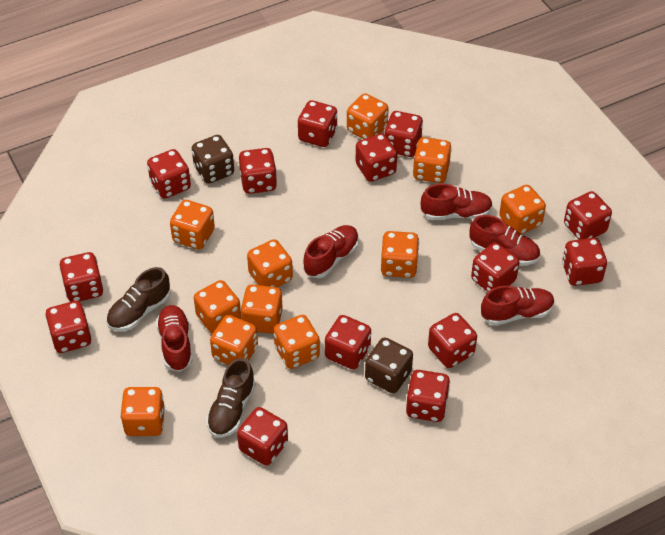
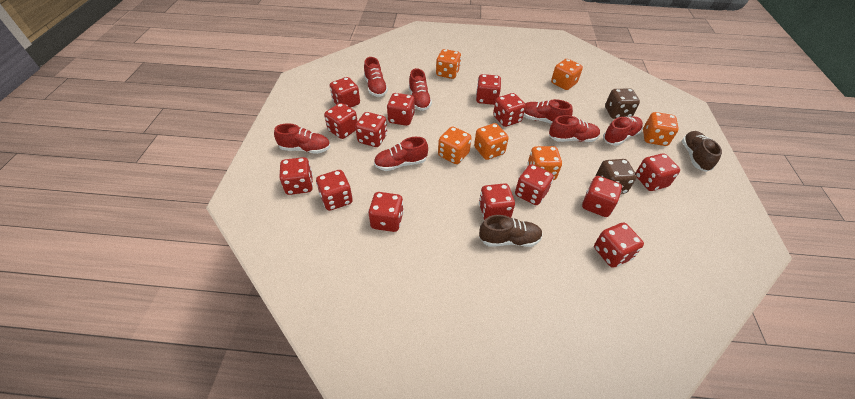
orange dice: [120,387,165,436] [170,200,215,250] [194,280,241,334] [210,315,258,365] [240,284,283,334] [247,239,293,287] [273,315,320,369] [347,93,389,139] [381,231,419,278] [413,137,452,183] [499,185,546,234] = 11 -> [436,49,461,79] [438,127,471,164] [474,123,509,160] [527,146,562,180] [551,59,583,90] [643,112,679,146] = 6
red shoe: [156,305,193,372] [303,225,359,278] [421,184,493,220] [470,215,540,265] [481,286,555,325] = 5 -> [274,123,330,154] [364,57,388,97] [374,137,428,171] [409,68,432,111] [523,99,573,124] [549,115,600,142] [603,116,643,146] = 7

